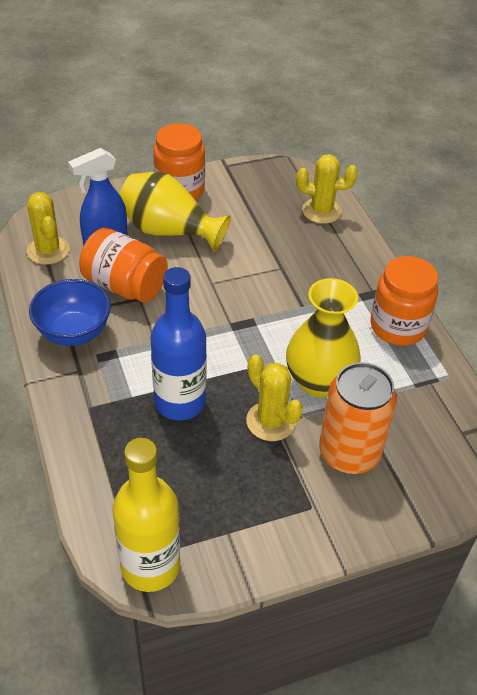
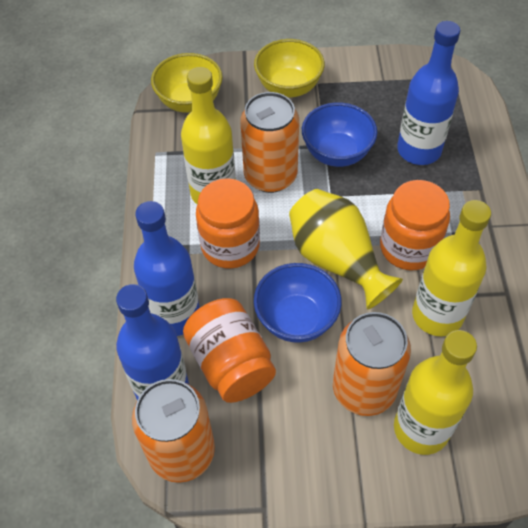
blue bottle: [150,267,207,421] = 1 -> [116,284,189,400] [134,201,200,336] [397,21,460,165] = 3
blue bowl: [29,279,111,346] = 1 -> [254,263,342,343] [302,102,377,167] = 2
blue spray bottle: [68,148,128,245] = 1 -> none = 0
orange can: [319,362,397,474] = 1 -> [132,379,215,483] [240,92,299,193] [333,312,411,416] = 3
yellow bottle: [113,438,180,592] = 1 -> [181,67,236,205] [394,330,477,455] [412,200,491,336] = 3
yellow bowl: none = 0 -> [151,53,223,113] [254,39,325,98] = 2
yellow cactus: [27,192,70,265] [246,354,303,441] [296,154,358,224] = 3 -> none = 0
yellow vase: [119,172,231,252] [286,278,360,397] = 2 -> [289,189,403,310] = 1

